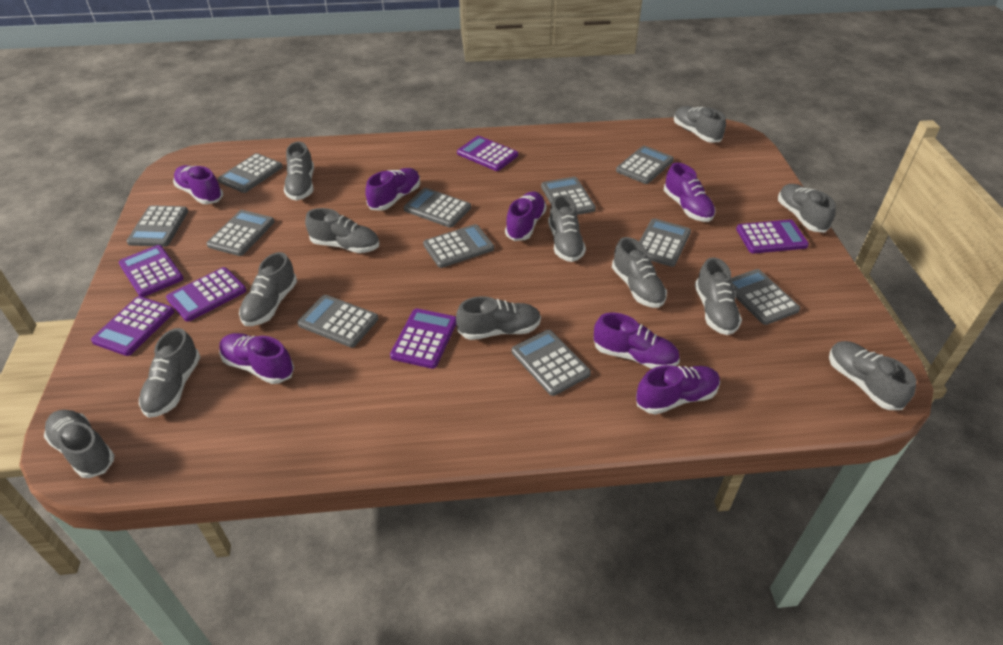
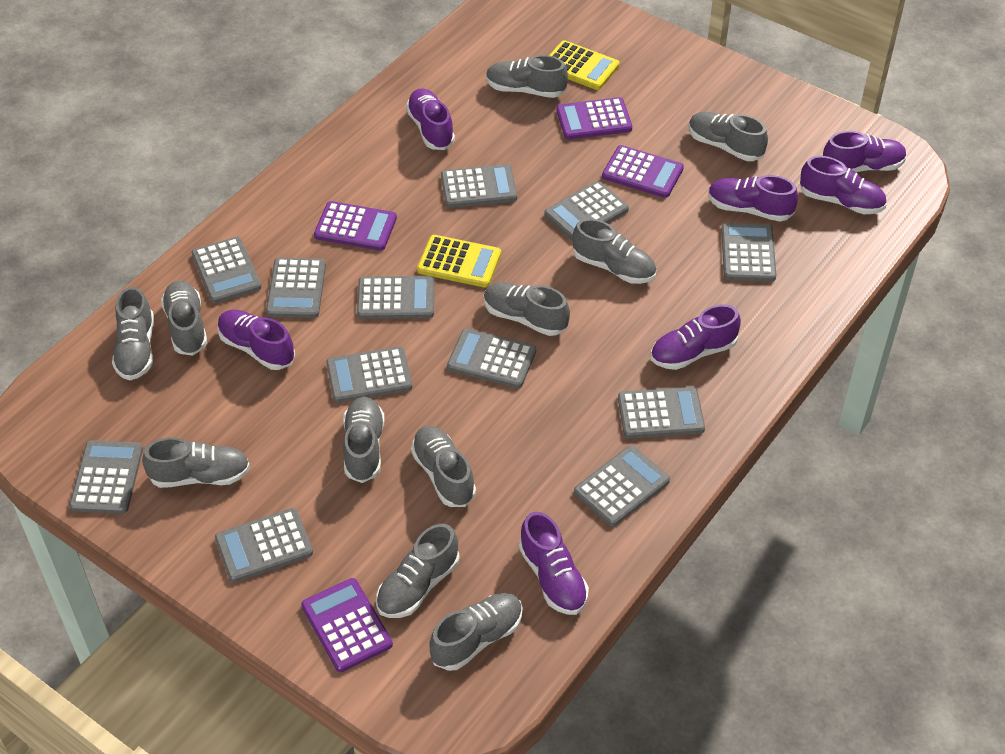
grey calculator: [126,205,188,247] [206,210,275,256] [218,153,283,193] [297,295,378,348] [404,188,471,228] [423,224,494,268] [512,330,591,396] [541,177,596,215] [616,146,674,184] [639,218,691,267] [731,269,800,325] = 11 -> [69,440,143,514] [192,237,261,303] [215,508,313,582] [266,258,326,318] [326,346,412,403] [357,276,434,319] [441,164,517,208] [447,328,536,388] [544,181,629,241] [574,446,670,526] [618,387,705,439] [721,223,777,282] = 12
grey shoe: [44,410,115,478] [139,328,200,418] [239,252,297,326] [284,142,314,201] [305,208,379,253] [456,296,541,340] [548,195,586,262] [612,237,667,308] [674,106,726,143] [695,257,742,335] [778,184,836,233] [829,341,916,410] = 12 -> [112,287,154,380] [142,438,250,488] [161,281,207,355] [343,397,385,483] [376,524,459,618] [411,426,476,507] [430,593,523,671] [484,282,570,336] [486,55,568,98] [572,218,656,284] [689,112,768,161] = 11
purple calculator: [91,296,175,356] [119,245,184,297] [166,267,246,322] [390,308,456,369] [457,136,518,171] [736,220,809,254] = 6 -> [301,578,393,672] [314,201,397,251] [556,97,632,140] [602,145,684,198] = 4
yellow calculator: none = 0 -> [417,235,501,288] [549,40,620,90] = 2

